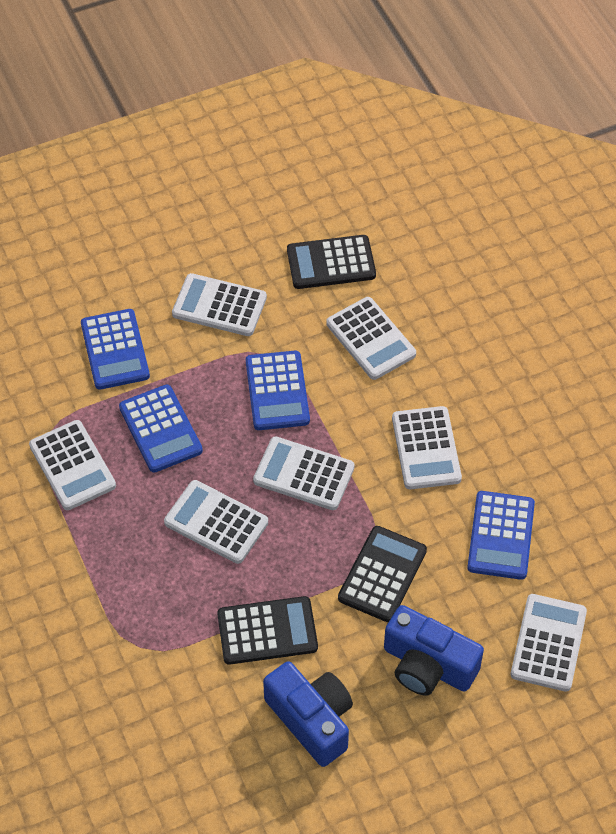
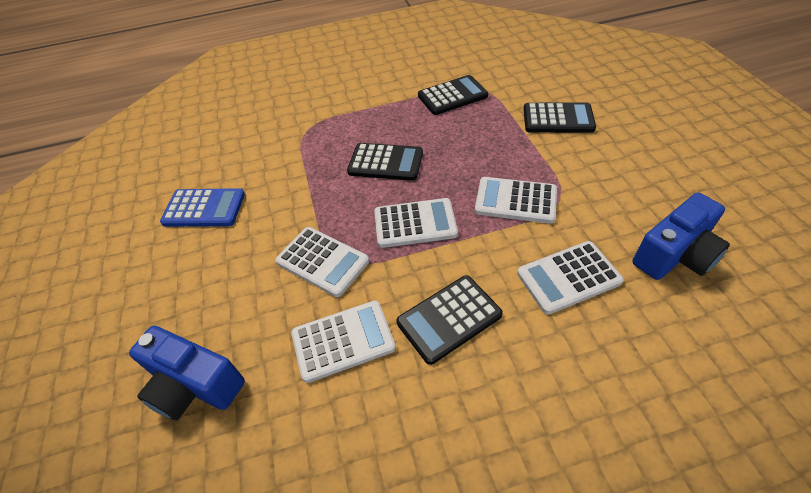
black calculator: [217,596,318,665] [287,235,376,289] [338,526,427,622] = 3 -> [347,143,423,181] [396,275,503,365] [418,75,488,115] [523,103,596,133] = 4
blue calculator: [81,309,150,390] [119,385,203,473] [246,351,310,430] [467,491,535,580] = 4 -> [160,188,245,227] = 1
white calculator: [29,420,116,510] [164,480,268,564] [172,273,267,336] [253,436,355,510] [326,297,416,380] [392,406,462,489] [511,594,587,692] = 7 -> [275,227,369,297] [291,301,396,383] [374,198,458,248] [475,177,557,224] [517,241,624,314] = 5

